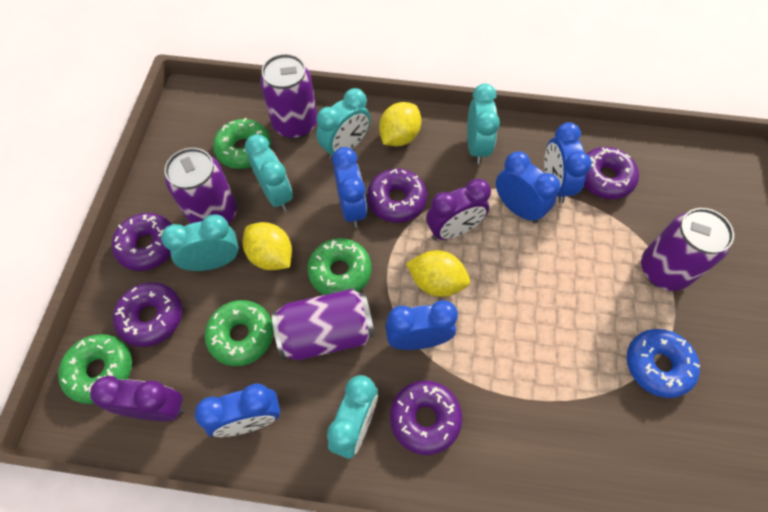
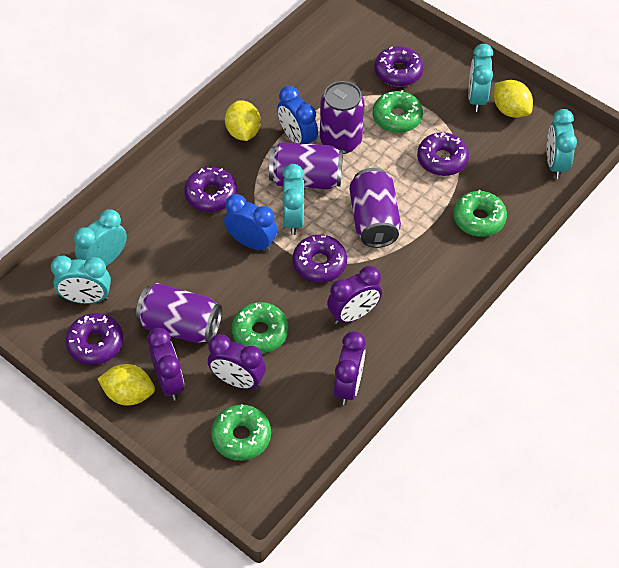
blue clock: [195,383,280,437] [332,147,367,227] [385,300,458,350] [496,151,560,223] [544,122,592,203] = 5 -> [224,194,277,252] [277,86,318,144] = 2
blue donut: [627,329,700,398] = 1 -> none = 0
purple clock: [90,376,184,421] [426,178,491,240] = 2 -> [148,328,184,400] [208,334,266,389] [327,266,382,324] [334,331,366,405] = 4

